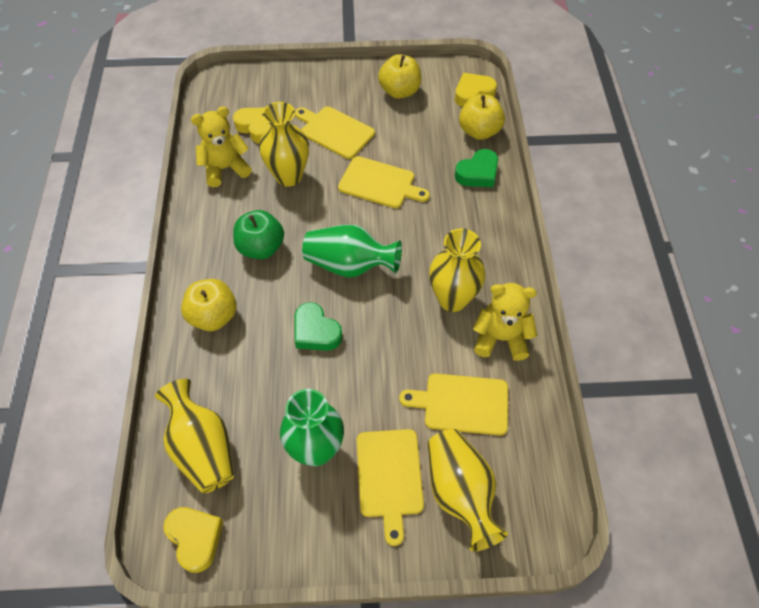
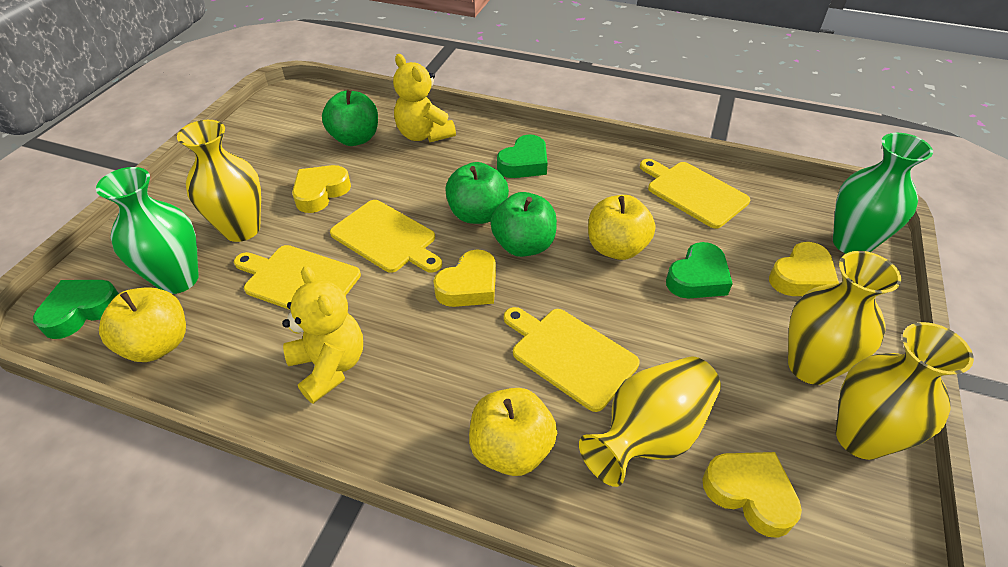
green apple: [233,210,284,259] = 1 -> [322,89,378,146] [445,162,509,224] [491,192,557,257] = 3
green heart: [295,302,342,351] [455,149,498,187] = 2 -> [33,280,119,339] [497,134,548,178] [666,242,733,298] = 3
yellow heart: [163,507,223,573] [233,108,271,143] [455,73,497,107] = 3 -> [292,165,351,213] [433,249,496,307] [702,452,802,538] [769,242,839,296] = 4

